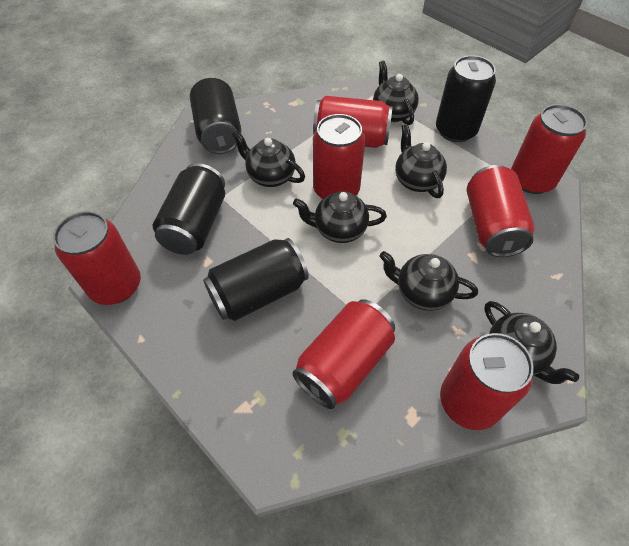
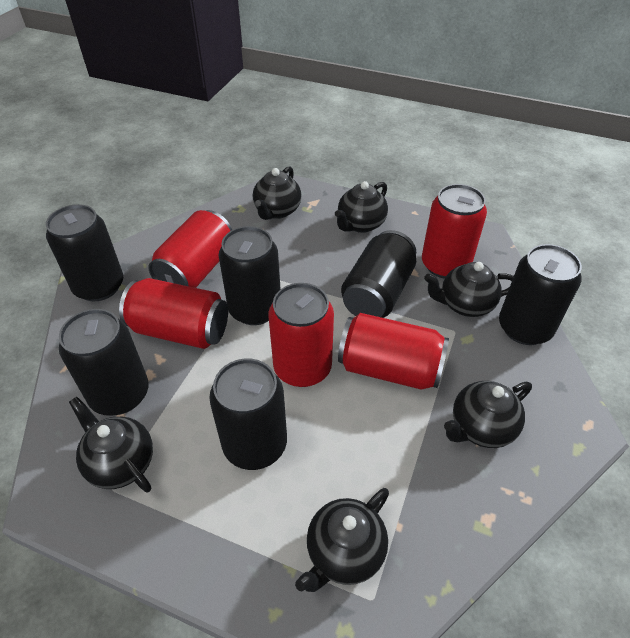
black can: [153,163,225,255] [190,78,242,154] [203,238,309,321] [436,55,496,142] = 4 -> [46,204,123,301] [59,309,149,416] [209,358,287,470] [219,226,281,325] [341,230,416,318] [499,244,582,345] = 6
red can: [53,211,141,305] [292,299,395,409] [313,96,393,148] [313,114,365,199] [440,333,534,430] [467,165,535,257] [511,104,587,194] = 7 -> [119,278,228,349] [148,210,232,288] [268,283,334,387] [338,313,449,390] [422,184,487,279] = 5

